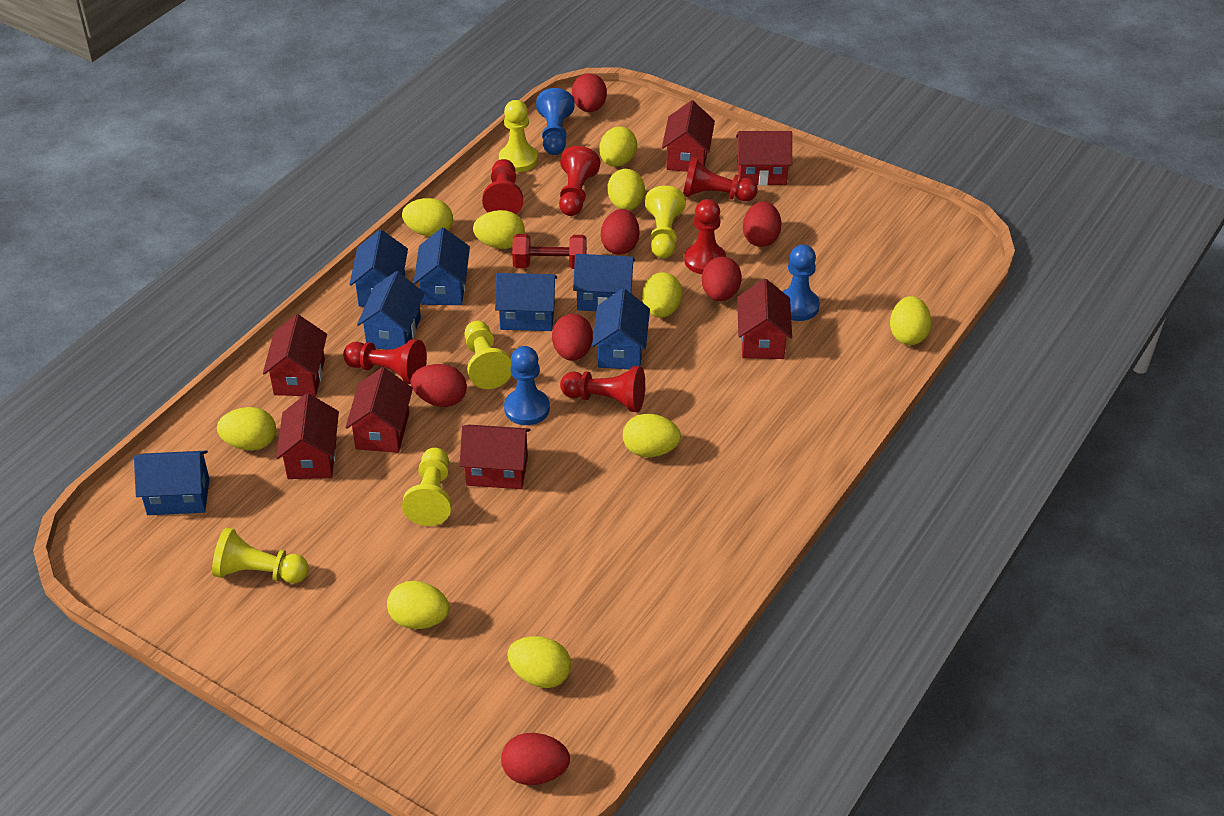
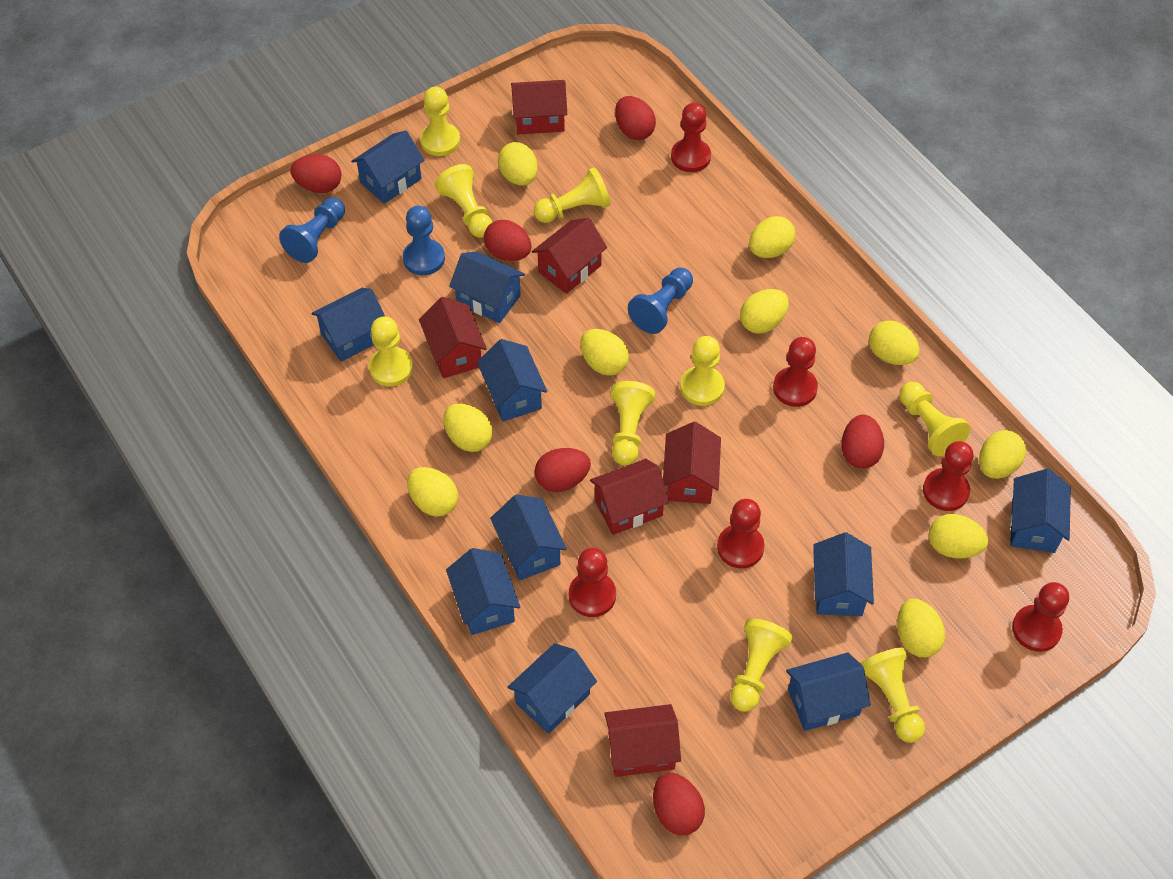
blue house: [134,450,210,515] [349,229,408,307] [357,271,424,350] [414,228,470,305] [495,273,557,331] [573,254,635,311] [592,289,650,369] = 7 -> [312,288,385,362] [351,131,425,204] [446,548,520,635] [449,251,525,323] [477,339,547,422] [490,494,567,580] [508,643,597,734] [786,652,871,731] [813,532,874,616] [1010,469,1071,553] = 10
red dumbbell: [512,234,587,269] = 1 -> none = 0
red egg: [410,364,467,407] [501,733,570,785] [552,314,593,361] [572,73,607,112] [601,209,639,255] [702,257,742,301] [743,201,781,247] = 7 -> [291,154,341,193] [484,220,532,261] [535,448,591,492] [615,96,656,140] [653,773,705,835] [841,414,884,469] = 6
red house: [263,314,327,397] [276,393,339,479] [345,367,413,453] [459,425,531,489] [662,100,715,172] [736,131,792,186] [737,279,792,359] = 7 -> [419,297,487,378] [511,80,567,134] [532,218,607,294] [590,459,670,535] [604,704,681,777] [663,422,721,504] = 6
yellow pawn: [212,527,309,583] [402,448,452,526] [464,321,512,389] [499,100,538,172] [645,186,686,258] = 5 -> [369,317,413,386] [420,87,460,156] [435,164,492,238] [534,167,611,223] [610,381,655,466] [680,336,725,406] [730,618,793,712] [860,648,925,743] [899,382,970,456] = 9

